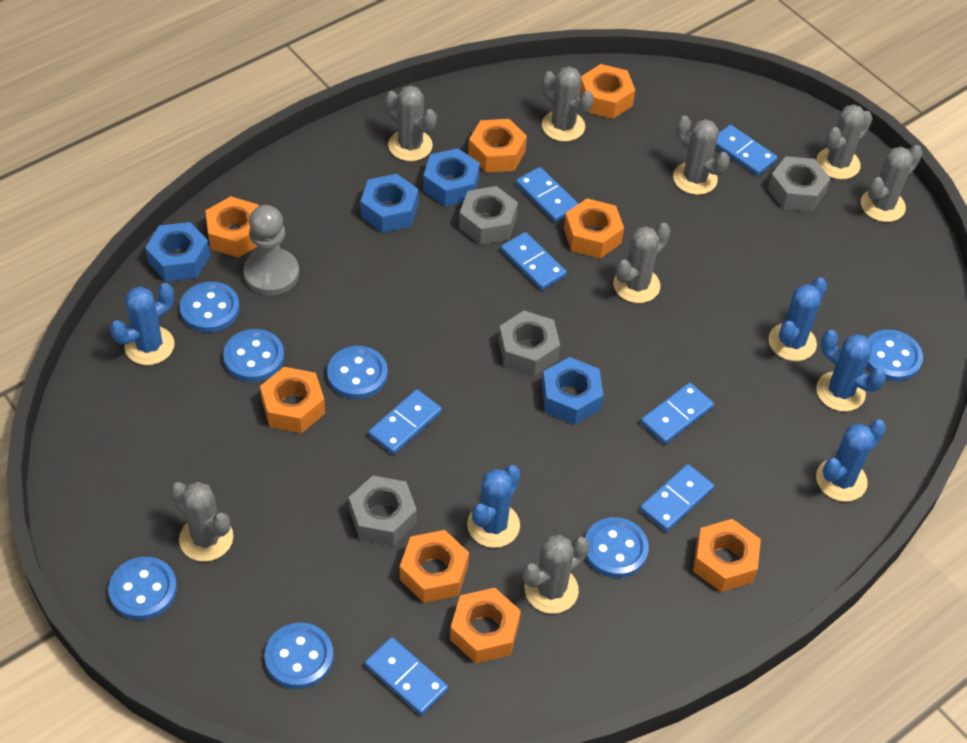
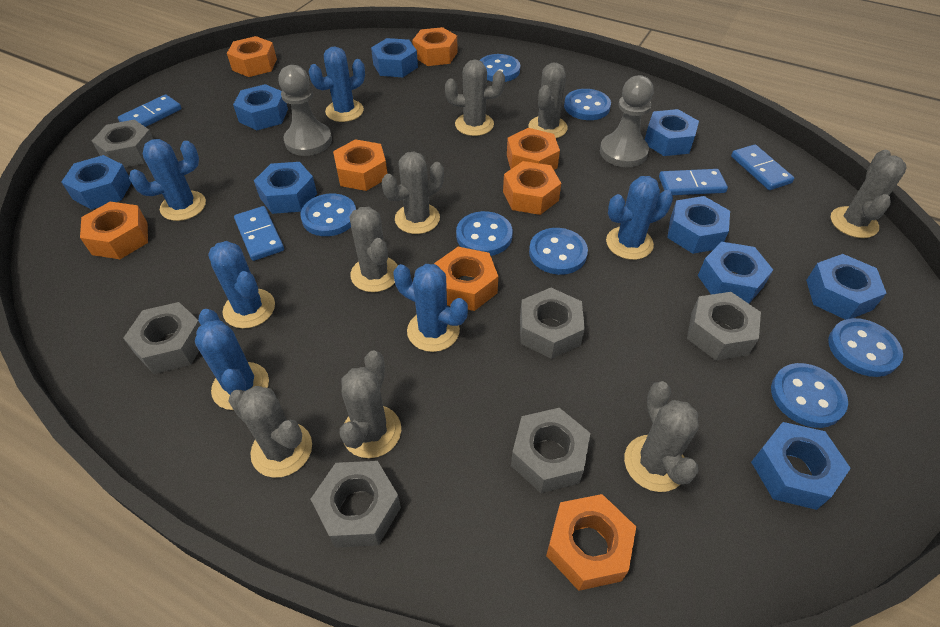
blue cactus: [110,283,174,365] [467,465,520,548] [768,278,827,361] [816,330,886,411] [816,419,886,502] = 5 -> [129,139,206,221] [195,309,269,410] [208,241,275,329] [309,46,365,122] [393,264,468,352] [606,176,673,260] = 6
blue domino: [365,637,448,715] [368,389,442,455] [501,232,567,290] [516,167,579,222] [640,464,714,532] [641,383,714,444] [716,125,777,176] = 7 -> [118,94,182,127] [234,206,284,261] [659,169,728,195] [731,144,794,190] = 4
blue nut: [145,222,210,282] [360,174,419,233] [423,148,480,206] [542,357,604,425] = 4 -> [61,155,131,210] [233,84,288,130] [254,162,317,214] [371,38,418,77] [645,109,699,156] [667,196,730,254] [698,242,773,304] [751,422,851,510] [806,254,886,320] = 9
grey nut: [349,476,417,546] [459,186,518,245] [499,311,560,376] [768,156,831,212] = 4 -> [92,119,154,168] [123,302,201,374] [311,461,401,548] [511,408,590,493] [520,288,585,359] [687,292,761,360] = 6
grey pawn: [243,205,299,296] = 1 -> [279,65,332,156] [600,75,654,167] = 2

